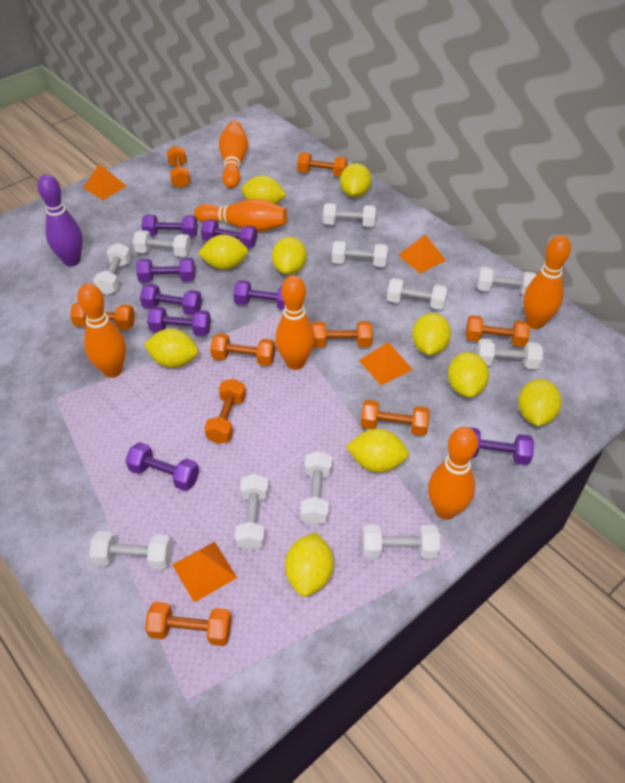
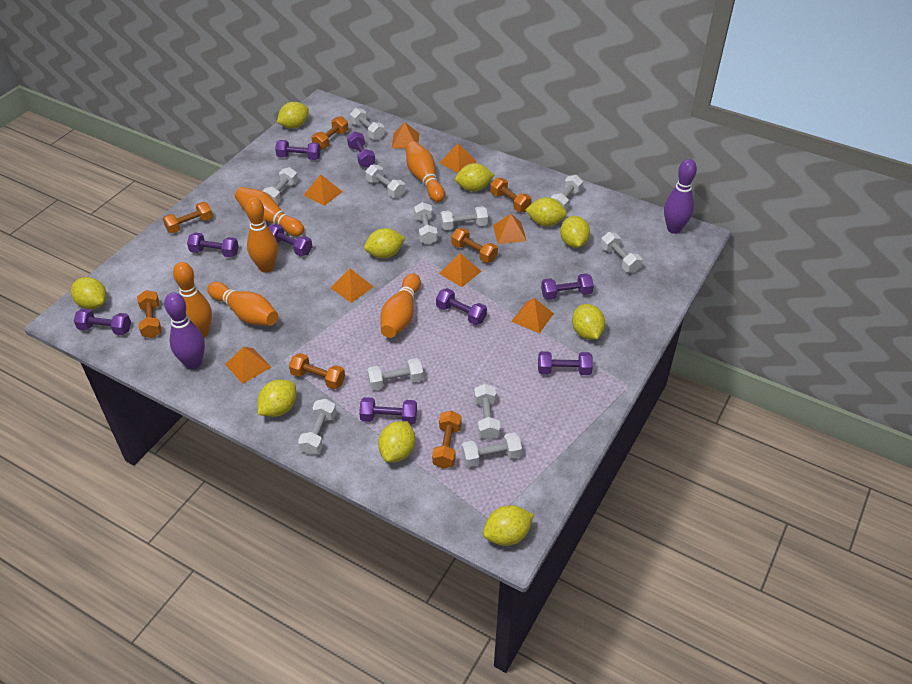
orange dumbbell: [70,302,135,330] [145,602,232,646] [167,145,191,188] [204,378,246,444] [210,333,275,366] [297,152,347,177] [311,321,372,348] [361,400,430,436] [466,315,530,347] = 9 -> [137,290,162,338] [163,202,213,234] [289,353,345,389] [311,116,348,150] [432,411,461,469] [451,228,498,263] [490,178,532,212] = 7
orange pyramid: [83,164,127,200] [172,541,237,602] [359,342,413,385] [399,234,446,273] = 4 -> [225,347,271,384] [304,174,343,206] [331,268,374,303] [391,122,419,149] [439,143,477,173] [439,253,481,287] [493,214,527,244] [511,298,554,333] = 8
purple bowling pin: [37,174,83,266] = 1 -> [164,292,205,369] [664,159,697,234] = 2
purple dumbbell: [125,442,199,491] [136,258,195,283] [140,284,202,315] [142,215,198,237] [147,307,211,336] [201,219,257,248] [233,280,285,310] [469,427,534,465] = 8 -> [74,308,131,335] [187,233,239,258] [268,224,312,256] [275,140,321,160] [347,131,375,168] [359,397,417,425] [436,288,487,325] [538,351,593,375] [541,273,594,300] = 9

